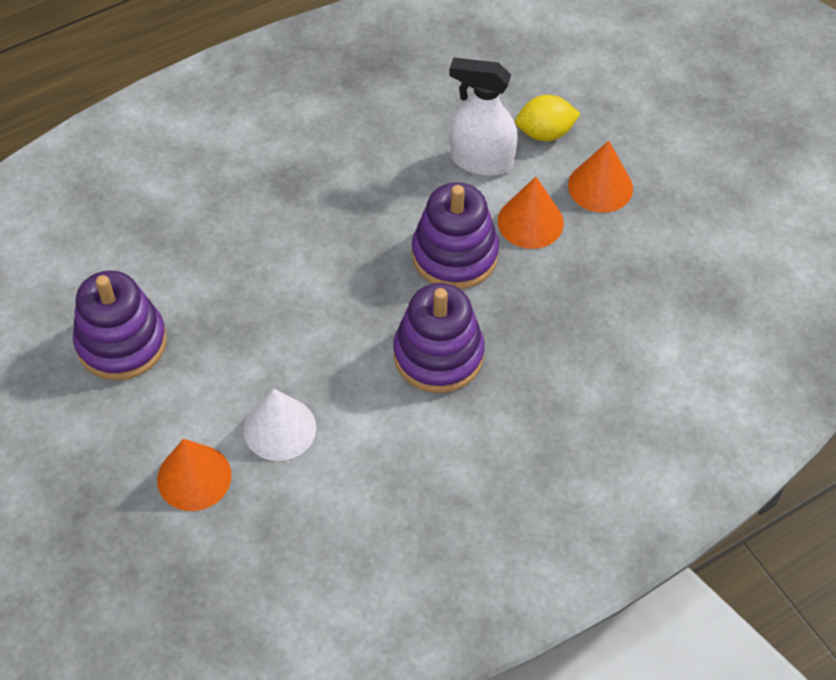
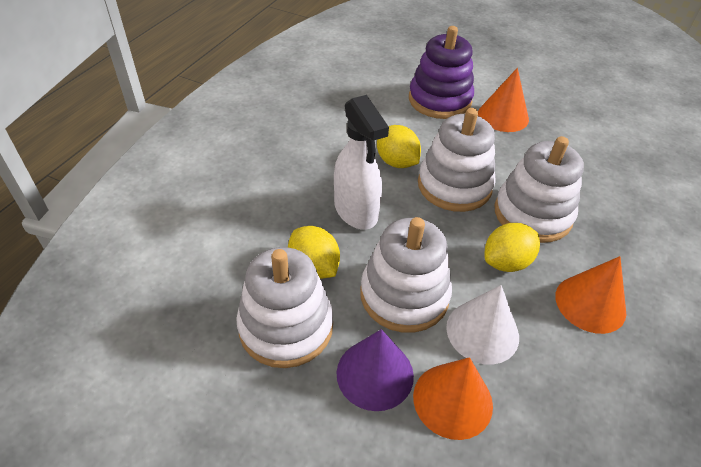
purple cone: none = 0 -> [337,329,414,411] = 1
purple stacking toy: [73,270,167,380] [393,283,485,393] [412,182,499,289] = 3 -> [409,26,474,119] = 1
white stacking toy: none = 0 -> [236,247,333,368] [360,217,452,333] [418,108,496,212] [495,136,584,243] = 4
yellow lemon: [515,95,580,141] = 1 -> [288,226,340,279] [377,125,421,168] [485,223,540,272] = 3

